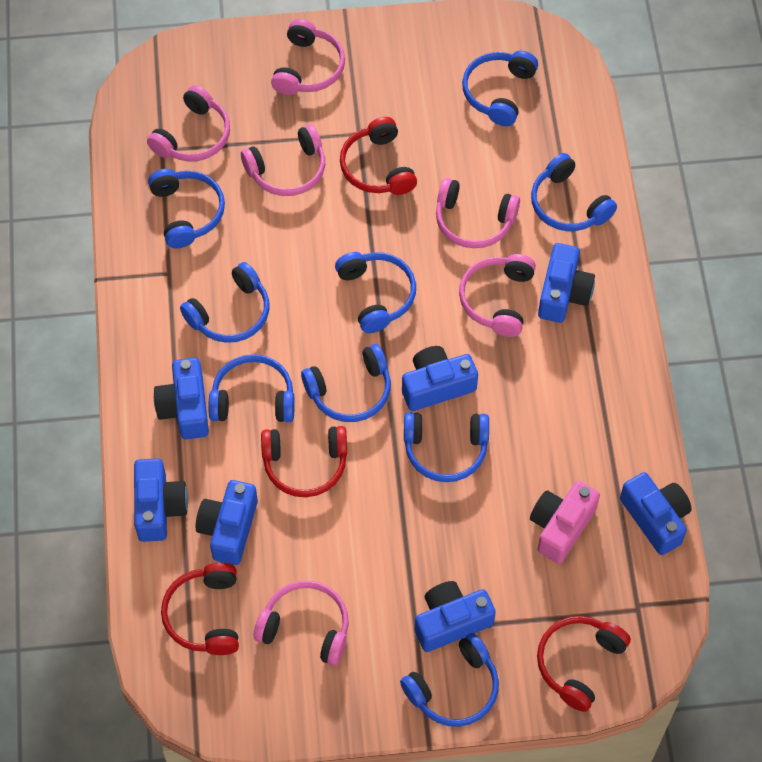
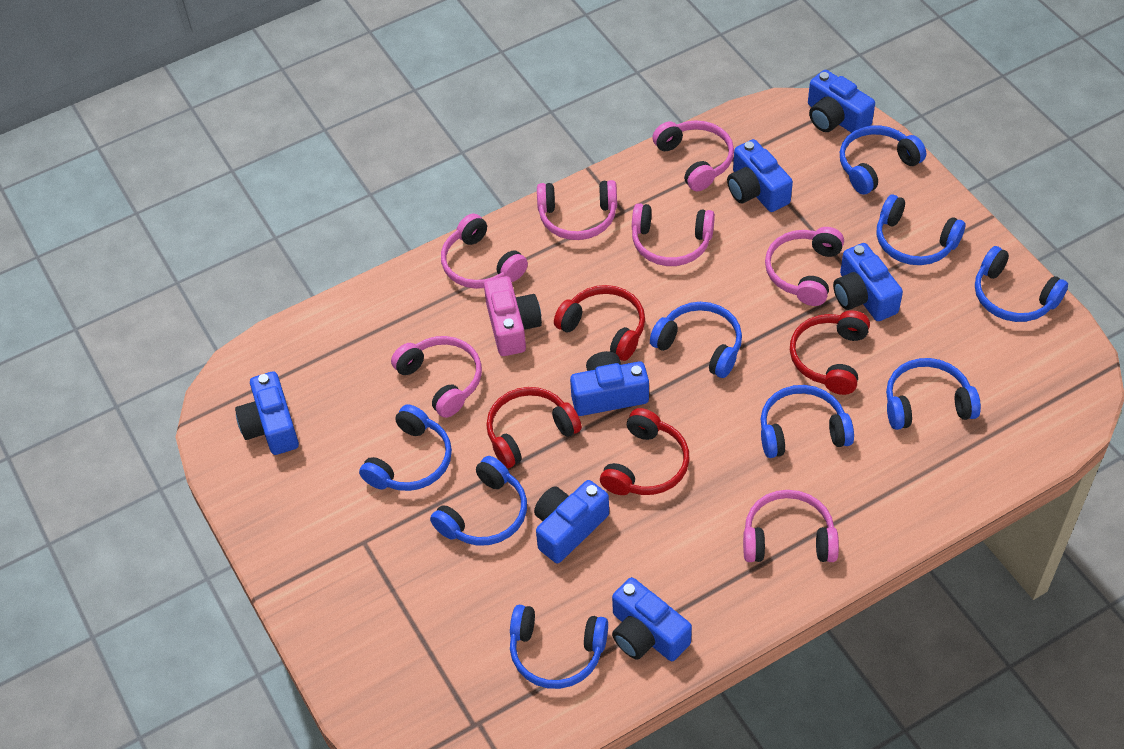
pink headphones: [147,85,230,162] [241,125,325,196] [254,581,349,666] [271,19,345,95] [436,178,520,248] [459,254,536,337] = 6 -> [391,336,482,418] [441,214,528,289] [537,180,617,240] [632,203,715,266] [652,120,734,191] [743,490,839,562] [765,227,844,306] = 7

